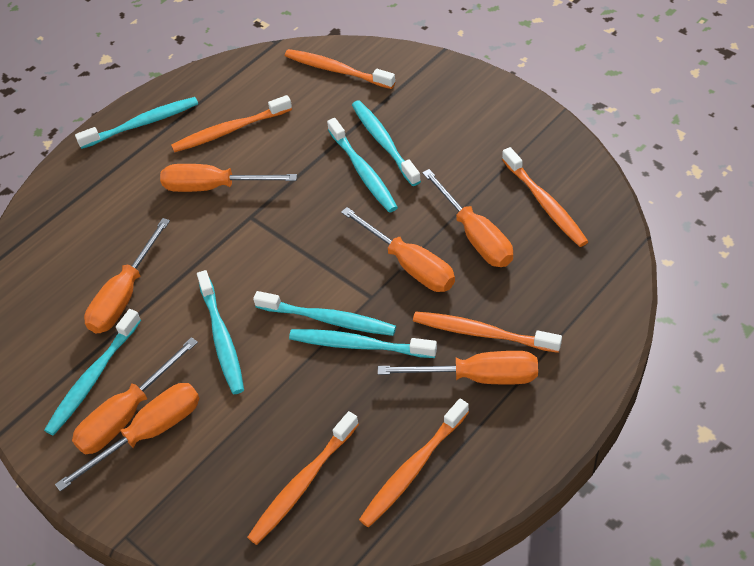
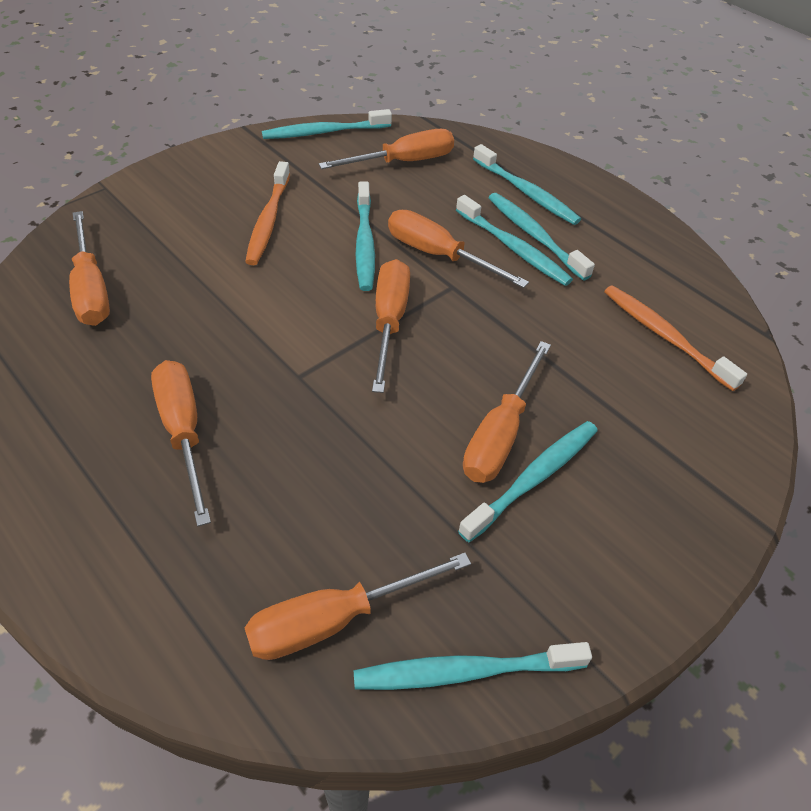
orange toothbrush: [171,95,292,152] [247,411,359,545] [285,49,395,89] [359,399,469,527] [413,312,562,353] [502,147,589,247] = 6 -> [245,161,290,265] [604,285,747,391] = 2

